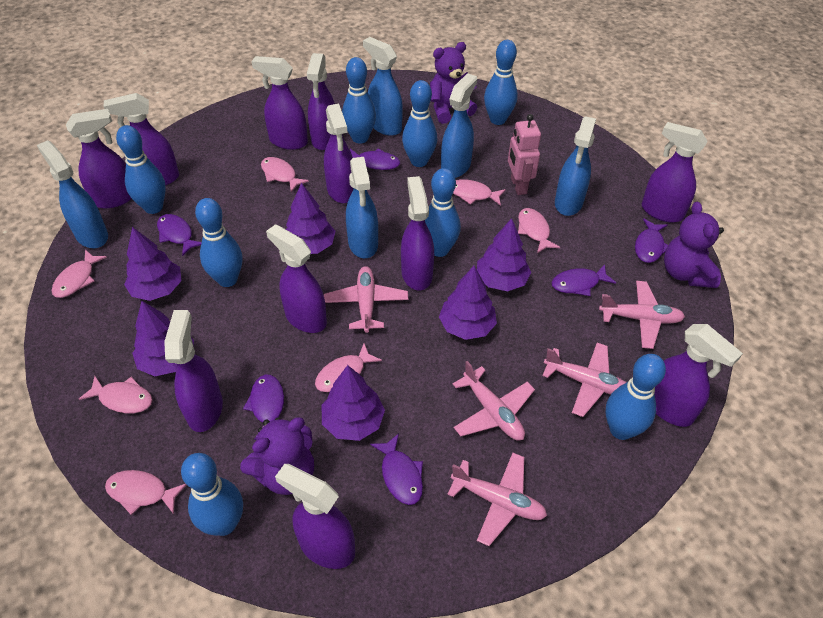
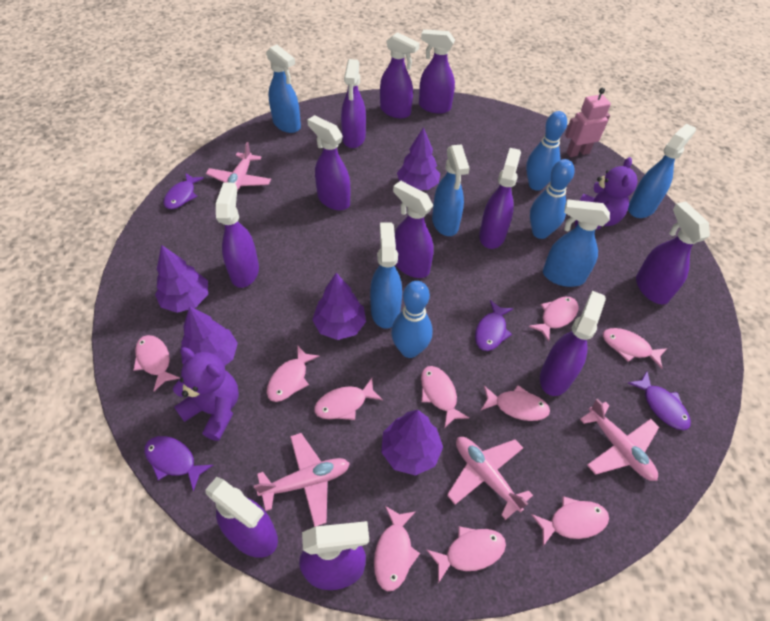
blue bowling pin: [116,125,166,214] [181,453,243,536] [195,198,242,287] [342,57,376,144] [402,80,437,167] [425,168,461,257] [484,40,518,125] [605,354,666,440] = 8 -> [391,281,432,358] [526,111,567,191] [530,159,575,239] = 3
pink fish: [52,250,107,298] [79,376,153,413] [105,470,187,515] [261,157,309,192] [315,343,382,392] [453,179,506,206] [518,208,560,253] = 7 -> [133,335,180,391] [267,345,320,402] [314,378,383,420] [374,506,420,591] [421,366,469,428] [426,526,506,583] [481,385,550,421] [528,297,579,342] [531,496,609,546] [603,328,668,369] = 10
pink plane: [324,266,408,333] [447,453,547,546] [453,361,535,441] [542,343,626,417] [599,281,685,349] = 5 -> [206,142,271,191] [254,433,350,527] [447,437,533,520] [580,399,659,481] = 4
purple fish: [157,214,202,256] [243,374,284,440] [350,149,400,170] [370,434,423,505] [551,264,616,296] [635,218,668,263] = 6 -> [144,436,213,491] [164,173,204,209] [475,300,513,351] [628,371,691,430] = 4
purple teddy bear: [240,418,314,495] [430,42,477,124] [664,202,724,288] = 3 -> [173,347,239,441] [575,157,638,230] = 2
purple tree: [124,227,181,301] [132,301,194,376] [286,183,335,254] [322,365,385,441] [439,266,497,340] [477,218,531,291] = 6 -> [155,245,208,313] [181,306,238,366] [312,273,366,340] [381,410,443,476] [397,127,440,190] = 5

